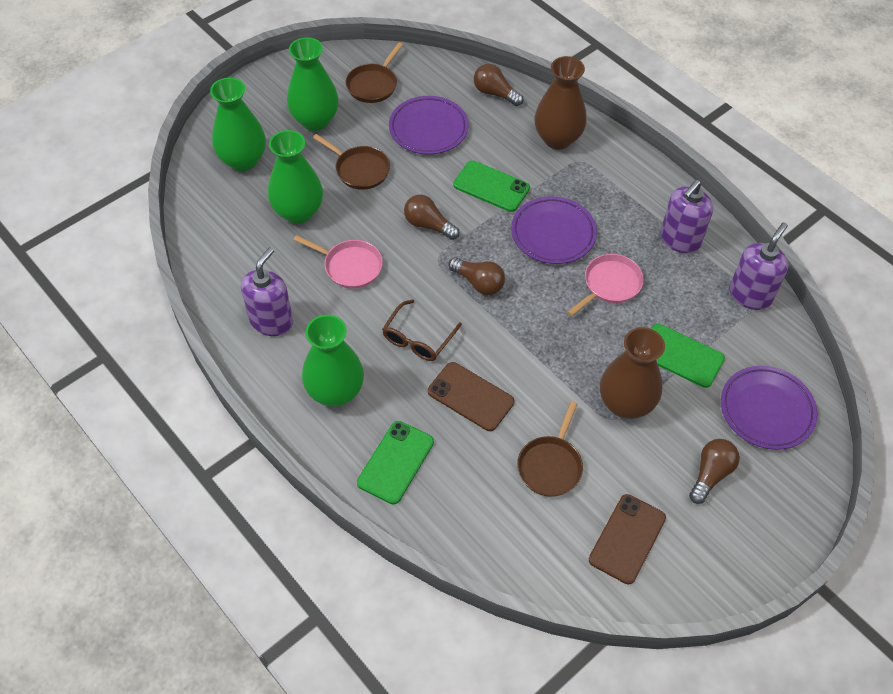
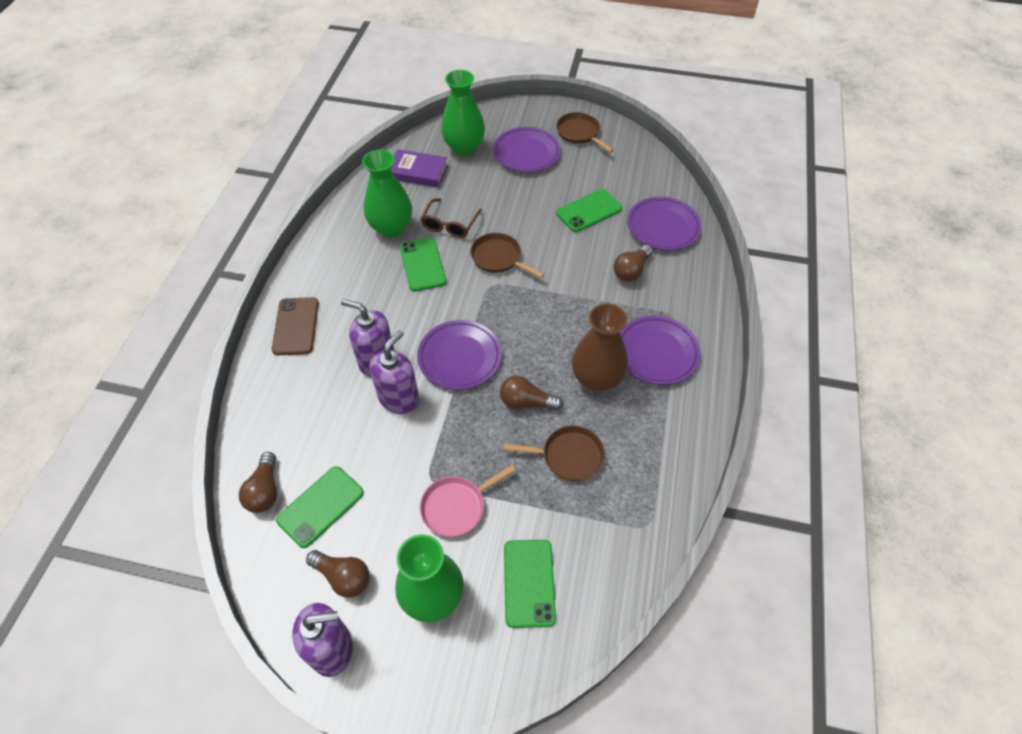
brown phone: [428,362,514,431] [589,494,666,584] = 2 -> [272,297,319,355] = 1
brown vase: [535,56,587,150] [600,327,665,419] = 2 -> [572,303,628,392] = 1
green phone: [357,421,434,504] [453,161,530,212] [652,324,725,388] = 3 -> [276,466,364,548] [400,237,447,292] [504,540,556,628] [556,189,622,232] = 4
green vase: [210,78,266,171] [268,130,323,224] [287,37,339,131] [302,315,364,407] = 4 -> [362,150,412,238] [395,534,464,623] [441,70,485,156] = 3
pink pan: [293,235,383,289] [567,254,644,316] = 2 -> [420,465,515,537] = 1
purple book: none = 0 -> [391,149,448,187] = 1
purple plate: [389,96,469,155] [511,196,597,264] [721,366,818,450] = 3 -> [417,320,502,390] [493,127,561,172] [620,316,701,385] [627,197,702,251] = 4

